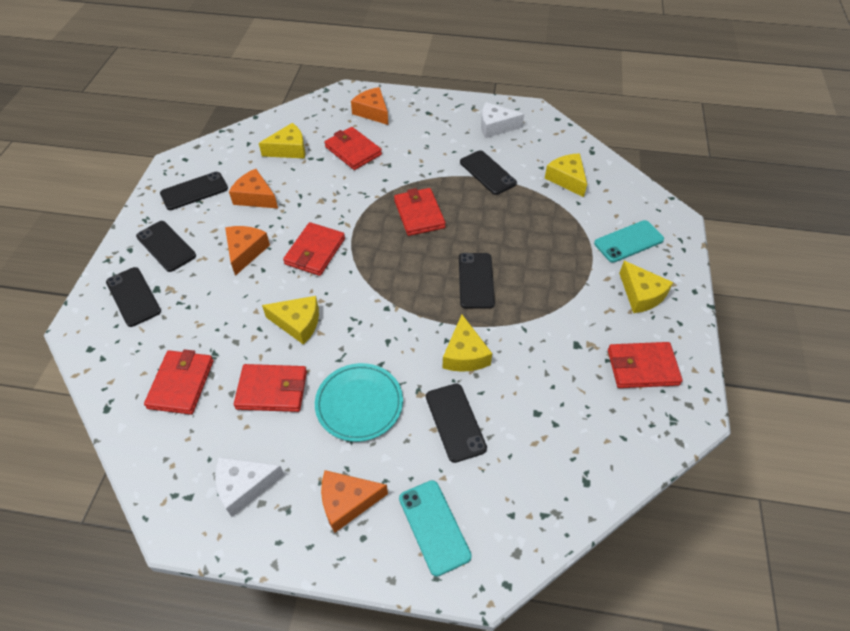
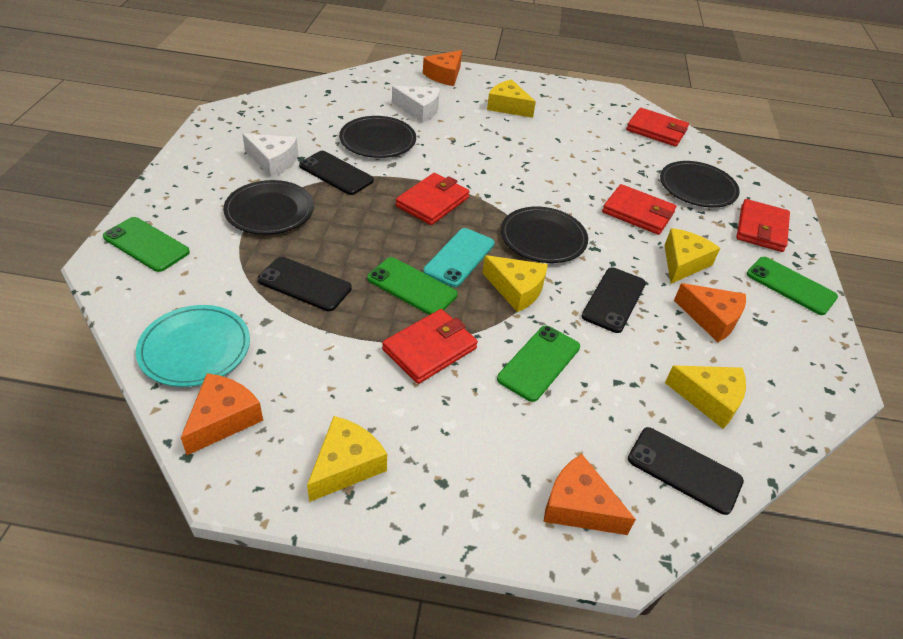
black phone: [106,267,161,327] [136,221,196,272] [160,172,228,210] [426,383,487,463] [459,253,495,309] [460,150,517,195] = 6 -> [257,257,352,311] [299,151,374,195] [582,267,646,333] [628,427,744,515] = 4
black plate: none = 0 -> [223,180,314,235] [339,116,416,158] [501,207,588,263] [660,161,740,207] = 4
green phone: none = 0 -> [103,217,190,272] [367,257,458,315] [497,326,580,402] [747,257,838,315] = 4
red wallet: [144,349,213,415] [234,364,307,412] [283,222,345,276] [324,127,382,170] [394,188,446,236] [608,342,683,388] = 6 -> [382,309,478,384] [396,173,470,225] [602,184,676,235] [626,108,689,147] [736,199,790,252] = 5
turquoise phone: [399,480,472,577] [594,220,664,263] = 2 -> [423,228,495,287] = 1

